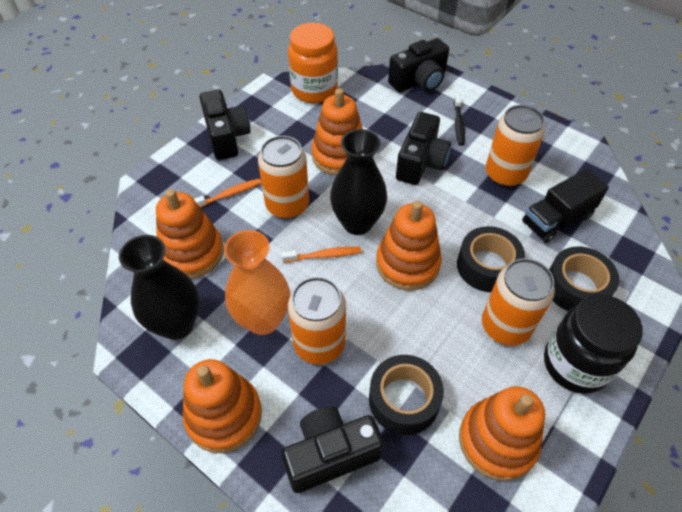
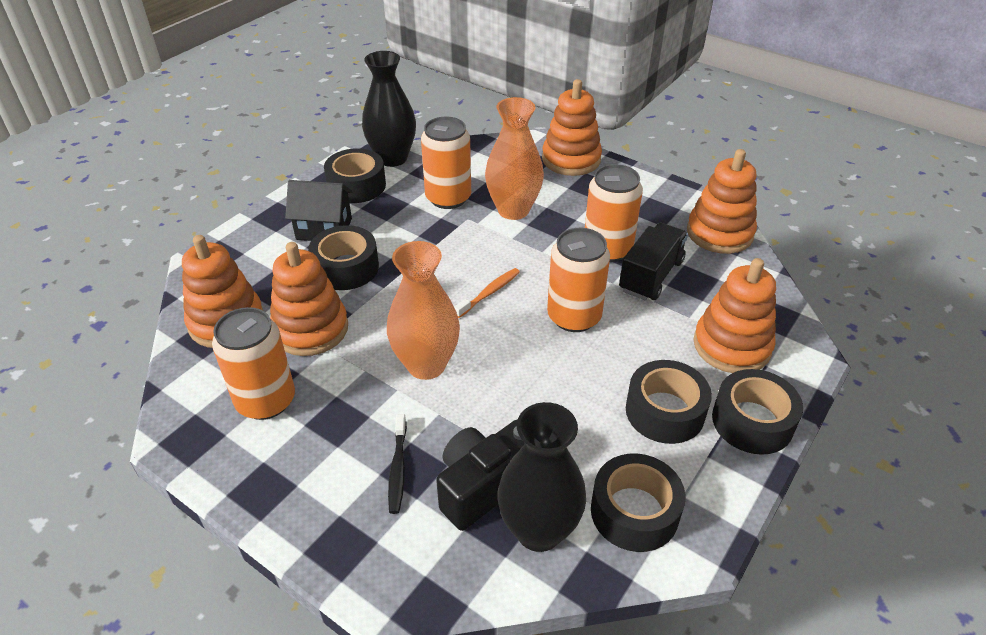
black camera: [199,90,251,160] [281,406,384,493] [388,38,449,92] [396,112,451,185] = 4 -> [436,420,525,531] = 1
black house: none = 0 -> [285,180,353,241] = 1
black jar: [544,295,643,394] = 1 -> none = 0
black tape: [369,355,444,435] [457,226,525,292] [549,247,619,311] = 3 -> [308,225,379,290] [324,148,386,203] [591,454,685,552] [626,360,712,444] [712,369,803,455] = 5
orange jar: [288,23,338,103] = 1 -> none = 0
orange toothbrush: [194,179,261,208] [282,247,361,262] = 2 -> [454,268,520,318] = 1
orange vase: [224,230,290,335] = 1 -> [387,241,460,380] [485,97,544,220] = 2

